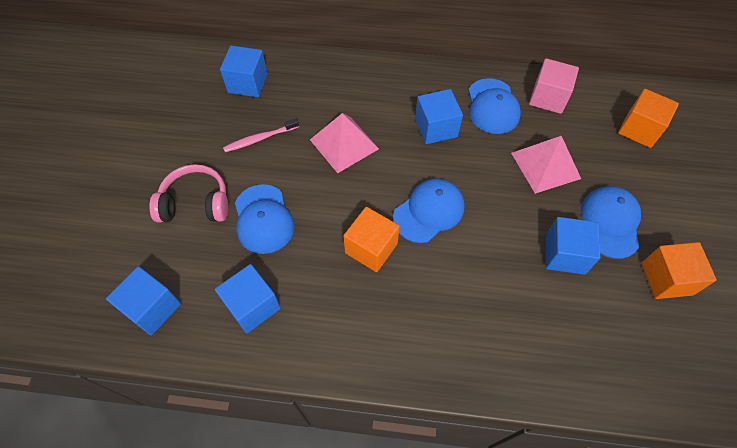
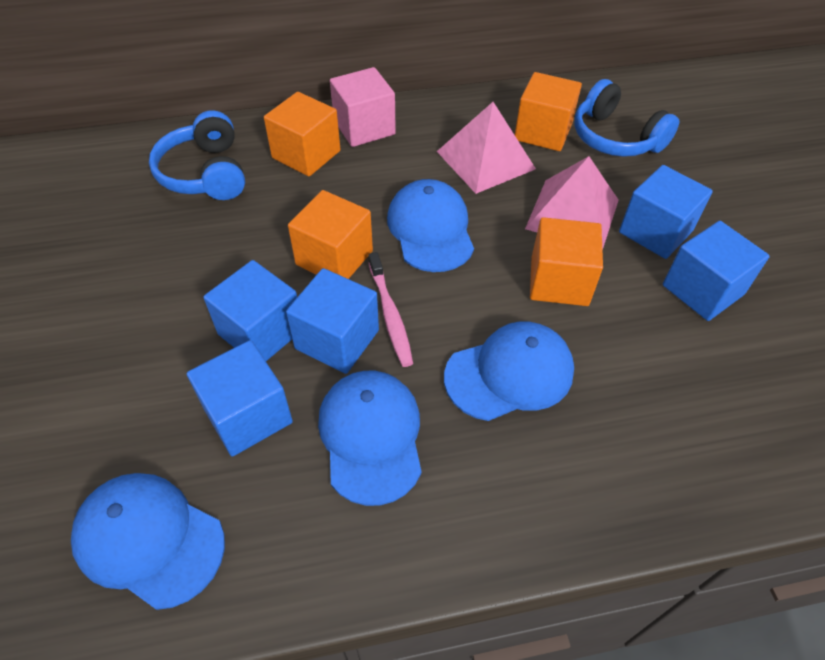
blue headphones: none = 0 -> [149,110,245,200] [574,79,679,157] = 2
orange cube: [343,207,400,272] [618,89,679,148] [642,242,716,299] = 3 -> [264,92,341,176] [288,190,373,279] [515,72,582,151] [530,217,603,306] = 4
pink headphones: [149,164,228,223] = 1 -> none = 0

